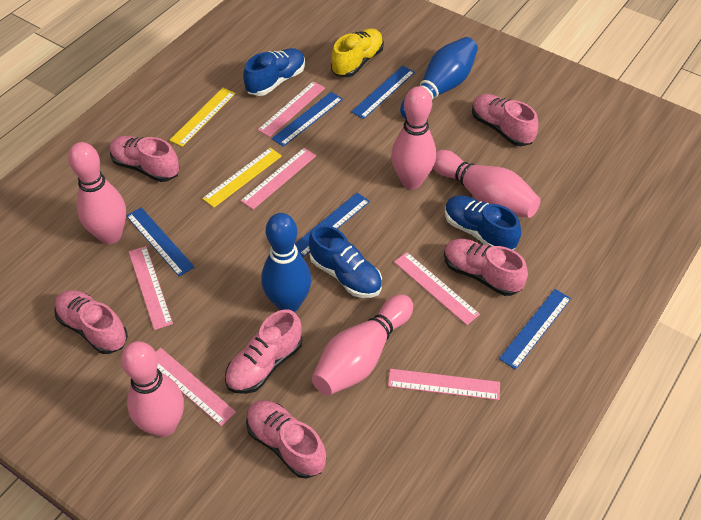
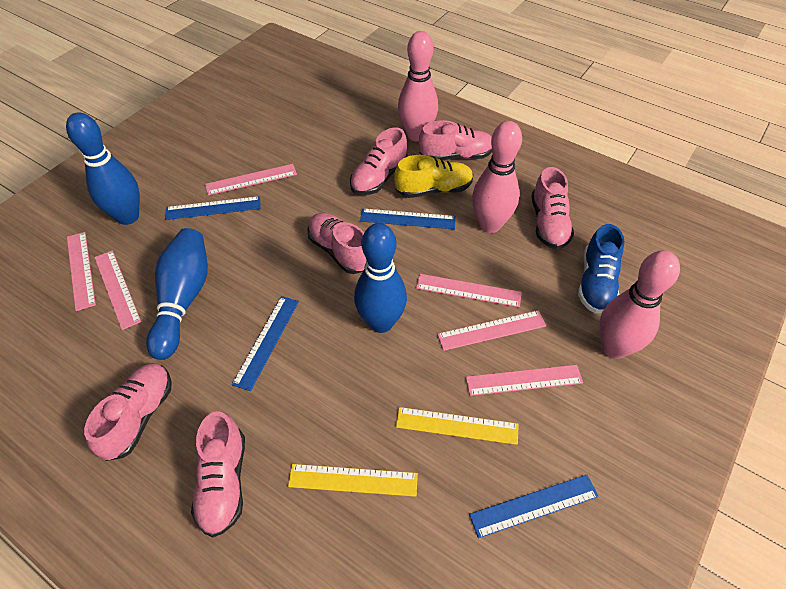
blue bowling pin: [262,213,311,312] [400,37,478,119] = 2 -> [66,112,140,225] [146,228,208,360] [354,223,407,333] = 3
blue ruler: [126,207,194,277] [272,92,343,147] [295,193,370,257] [351,66,415,119] [499,289,571,370] = 5 -> [165,196,261,220] [232,296,299,391] [360,208,456,229] [469,475,599,538] = 4
blue shoe: [243,48,305,96] [309,225,382,298] [445,195,521,250] = 3 -> [578,224,624,313] = 1
pink bowling pin: [68,142,126,244] [121,341,184,437] [312,294,413,395] [391,86,436,189] [433,150,541,218] = 5 -> [398,31,438,142] [472,121,522,233] [599,250,680,359] = 3

